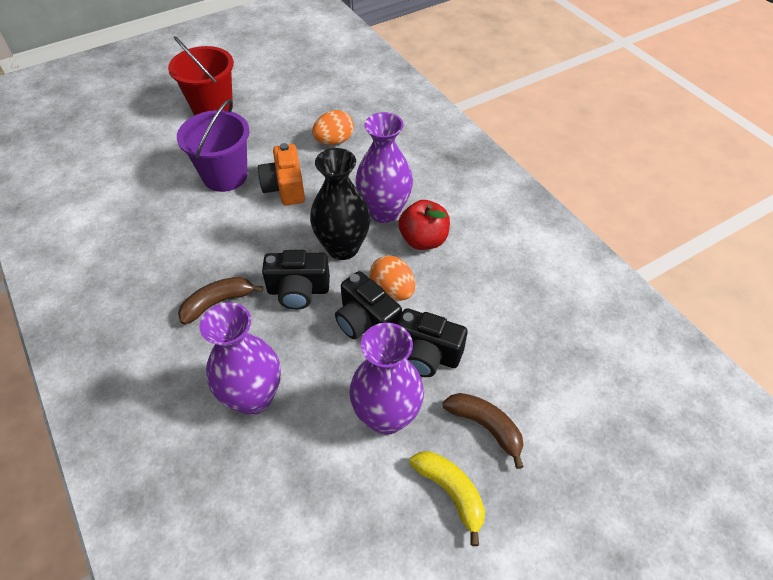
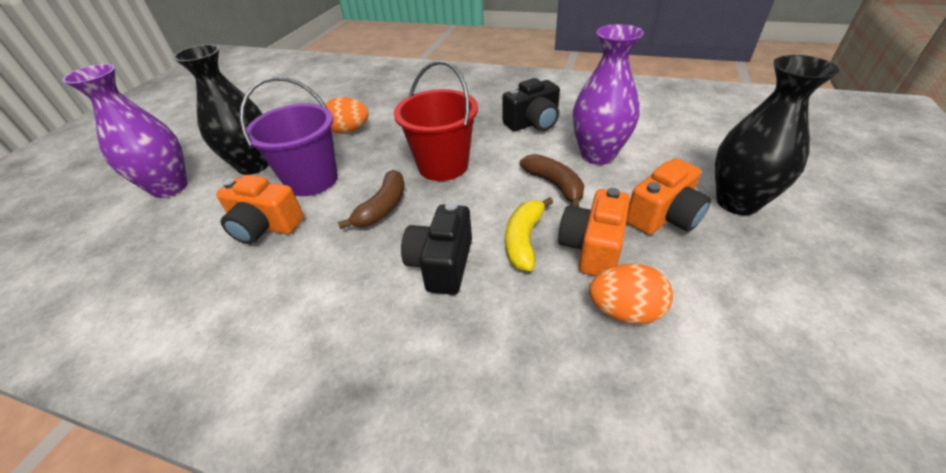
black camera: [262,250,330,310] [335,271,402,339] [397,308,468,377] = 3 -> [401,202,472,295] [502,78,560,131] = 2
black vase: [310,148,371,260] = 1 -> [173,44,269,175] [715,55,839,215] = 2
orange camera: [258,143,305,205] = 1 -> [216,175,304,244] [558,188,630,276] [626,158,711,235] = 3
purple vase: [199,302,281,415] [349,323,424,435] [355,112,413,223] = 3 -> [62,64,188,198] [573,24,644,165] = 2
red apple: [398,200,450,250] = 1 -> none = 0

